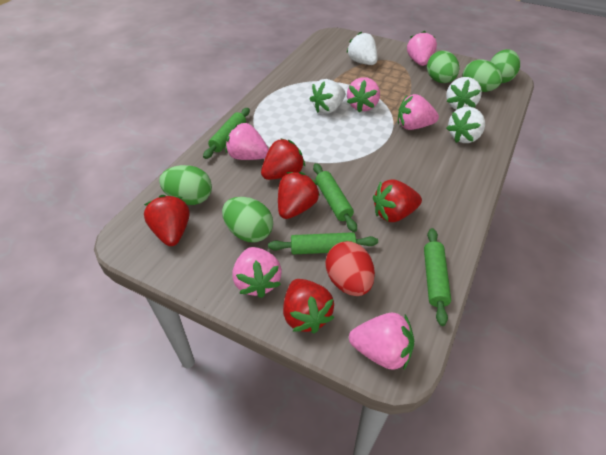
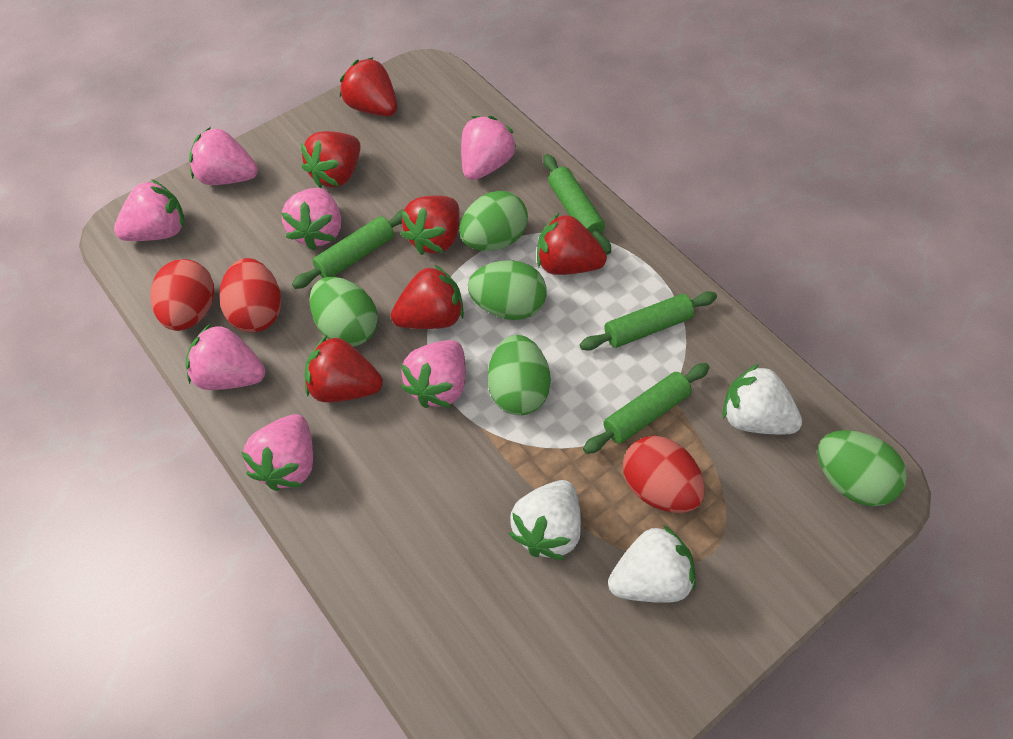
pink strawberry: [225,123,269,160] [232,247,282,298] [347,77,380,113] [349,313,414,370] [398,94,439,130] [407,31,437,66] = 6 -> [114,179,184,241] [186,324,265,390] [189,127,258,185] [241,414,313,491] [281,188,341,250] [401,340,466,408] [461,116,516,180] = 7
red egg: [326,241,375,296] = 1 -> [150,259,214,331] [219,258,281,332] [623,436,705,513] = 3
red strawberry: [144,195,189,246] [261,138,305,180] [278,172,320,219] [283,279,334,334] [373,179,422,222] = 5 -> [301,131,361,188] [305,335,383,402] [340,57,397,116] [391,264,464,329] [401,196,460,255] [537,213,607,275] = 6
white strawberry: [309,79,345,114] [346,31,378,65] [446,77,482,110] [446,107,485,143] = 4 -> [509,480,581,560] [608,525,696,603] [723,364,802,434] = 3

